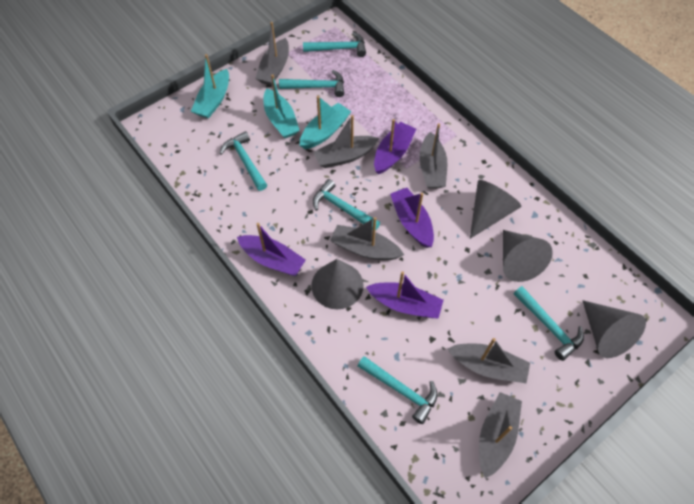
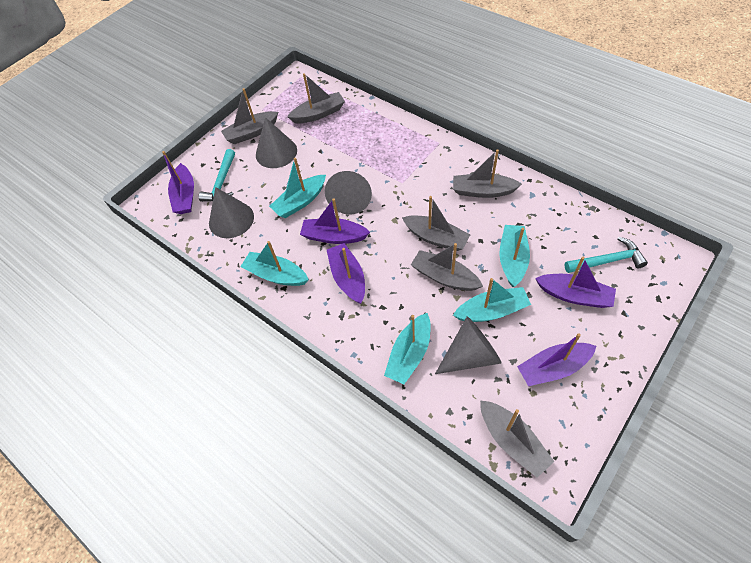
purple boat: [237,223,306,276] [366,271,443,318] [374,119,416,174] [390,188,434,248] = 4 -> [162,151,194,214] [300,198,370,244] [327,243,365,304] [517,333,597,386] [535,257,616,308] = 5
turquoise boat: [191,54,229,119] [264,74,300,138] [300,96,351,149] = 3 -> [240,241,309,286] [269,158,326,218] [384,313,431,384] [453,278,531,322] [499,225,530,287] = 5
turquoise hammer: [219,131,267,191] [279,70,344,97] [303,32,366,57] [313,179,380,231] [358,356,438,424] [514,286,584,361] = 6 -> [199,149,235,202] [564,237,648,273] = 2

